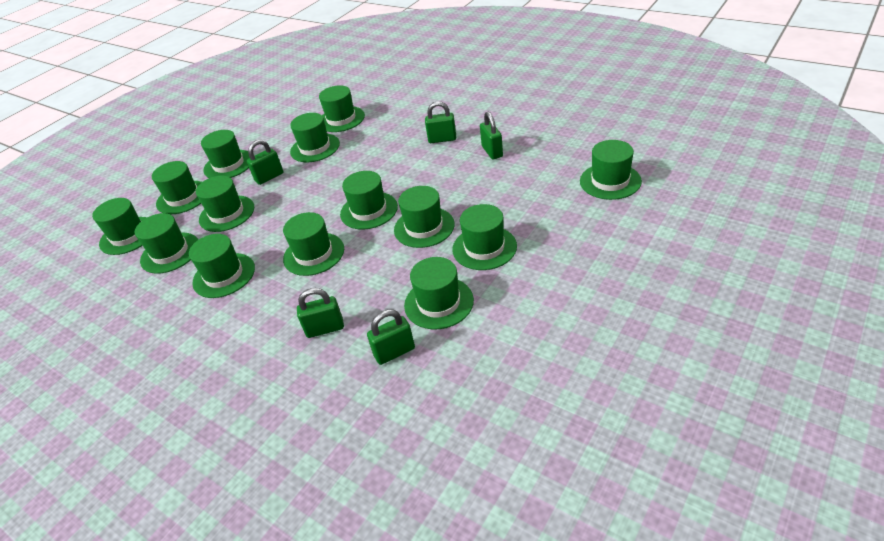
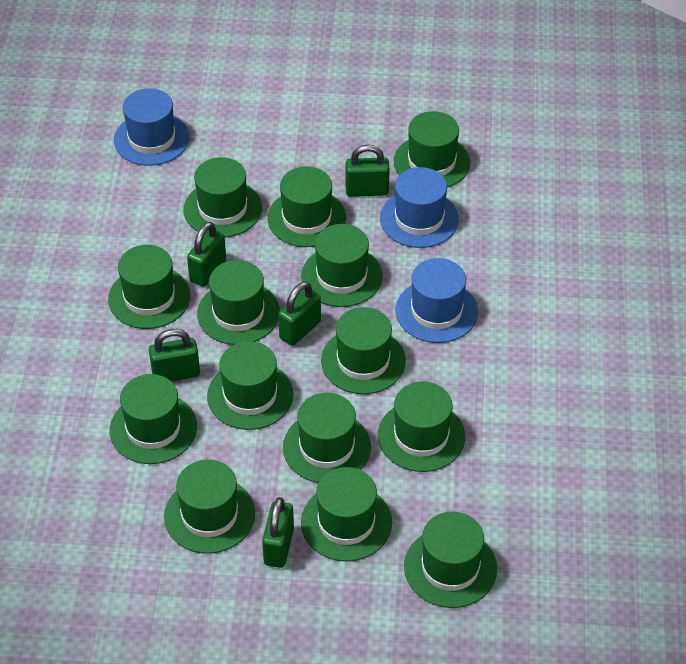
blue hat: none = 0 -> [114,88,190,166] [380,167,459,248] [396,258,478,343] = 3

